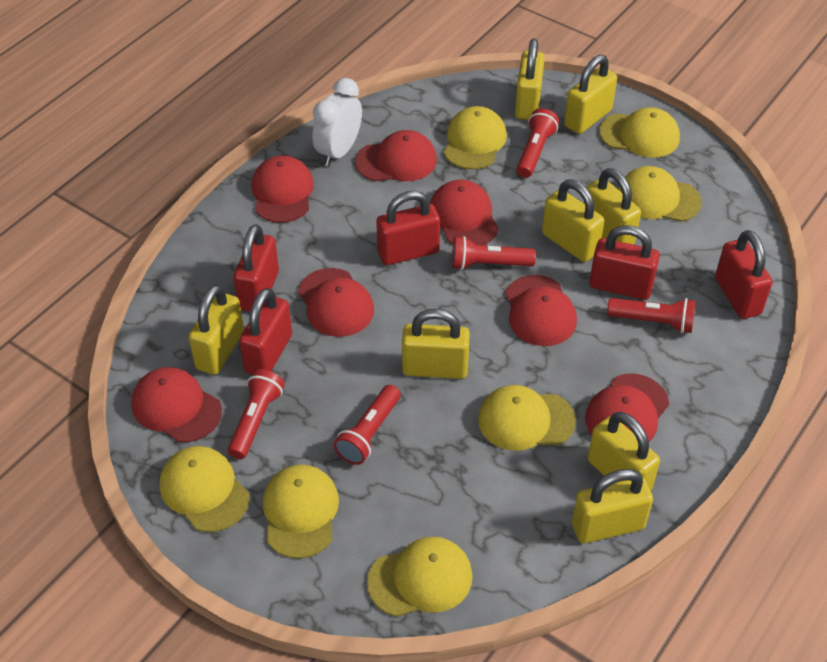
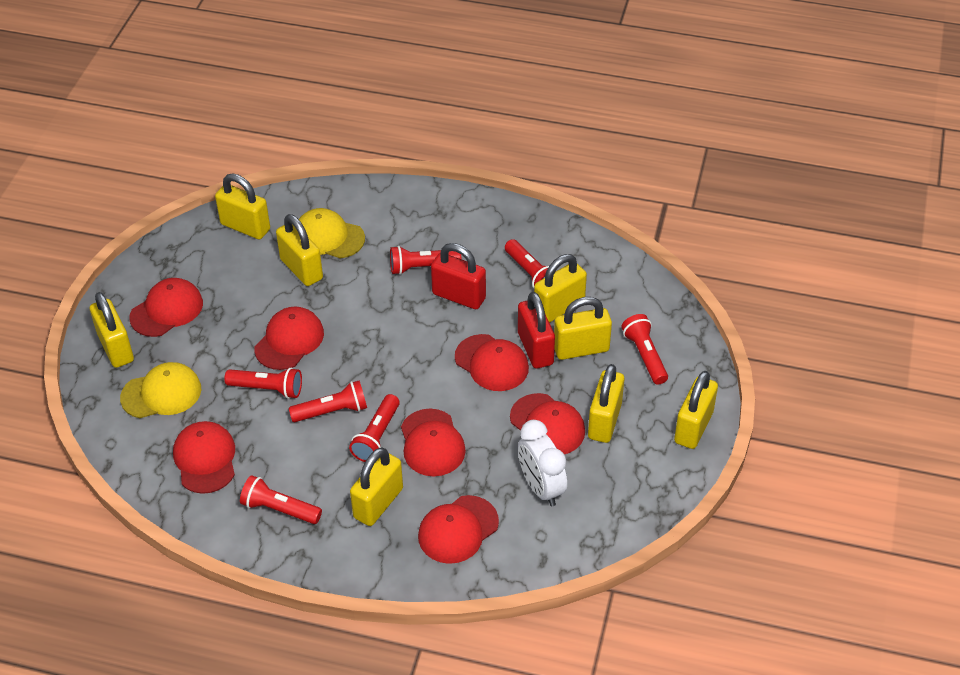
red flashlight: [228,369,285,459] [334,385,400,465] [452,236,536,270] [517,108,559,178] [607,298,696,333] = 5 -> [224,368,302,399] [240,475,322,524] [289,380,367,422] [349,394,400,462] [390,246,461,275] [505,239,556,288] [621,314,668,385] = 7
red padlock: [233,224,279,312] [239,288,292,375] [376,191,440,265] [589,225,660,300] [715,230,773,319] = 5 -> [431,243,486,309] [518,292,555,369] = 2
yellow cap: [159,446,249,532] [263,464,339,559] [367,536,473,617] [444,106,507,170] [478,385,576,451] [599,107,680,158] [618,166,702,222] = 7 -> [120,362,201,418] [299,208,365,258] = 2

